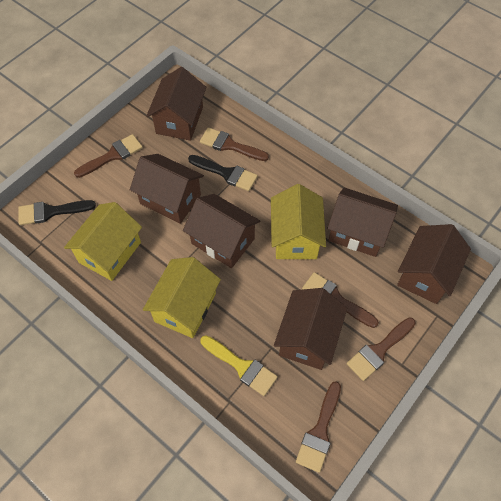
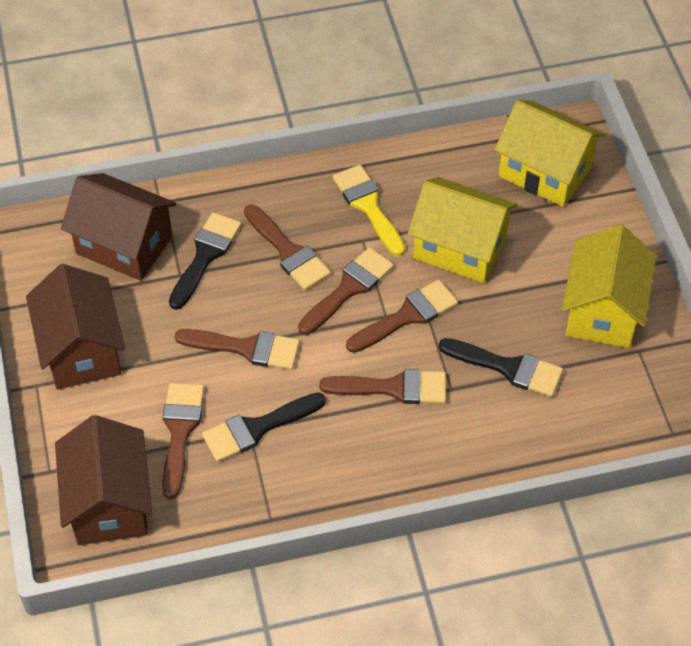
black brush: [18,200,96,225] [188,155,258,191] = 2 -> [169,212,241,310] [202,392,326,462] [439,338,563,397] = 3
brown brush: [74,134,143,178] [200,127,269,161] [296,381,341,473] [302,272,379,328] [347,317,416,381] = 5 -> [162,383,204,499] [175,329,300,370] [244,204,331,290] [298,247,394,335] [319,369,446,404] [346,280,458,353] = 6
brown house: [130,154,204,224] [146,67,206,141] [183,194,260,268] [274,288,347,370] [327,188,398,257] [397,224,471,304] = 6 -> [26,264,125,390] [55,415,152,545] [61,173,176,281] = 3

